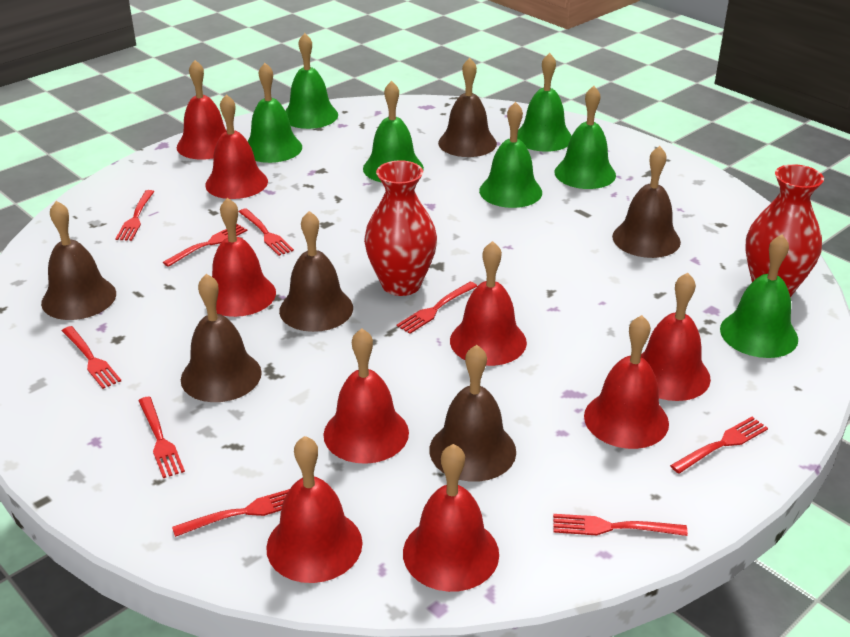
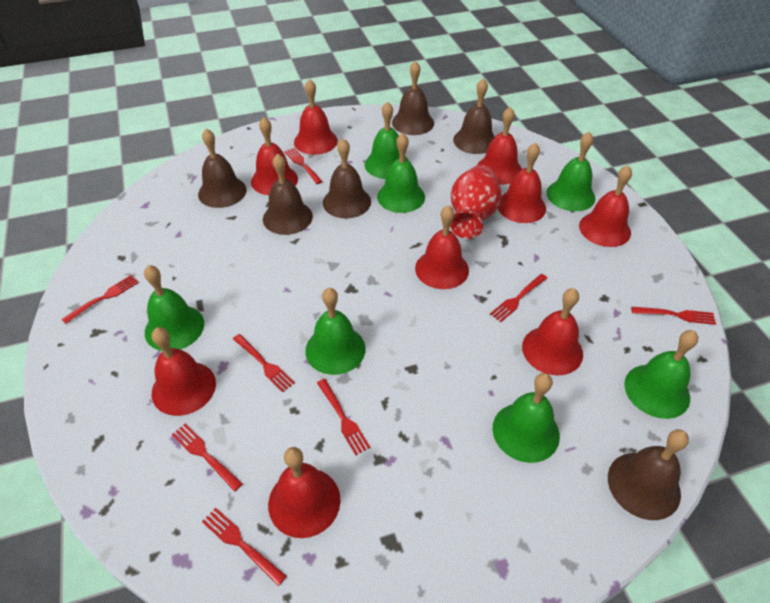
red fork: [62,326,121,389] [115,190,155,241] [138,397,185,478] [163,224,247,267] [172,489,290,537] [239,208,294,256] [396,282,477,334] [553,514,688,536] [670,417,768,474] = 9 -> [61,275,139,324] [172,424,243,492] [202,508,287,586] [233,334,295,392] [285,148,323,184] [317,379,370,455] [490,274,547,322] [631,307,716,325] = 8
red vase: [364,160,437,296] [745,164,824,297] = 2 -> [450,165,501,239] = 1

